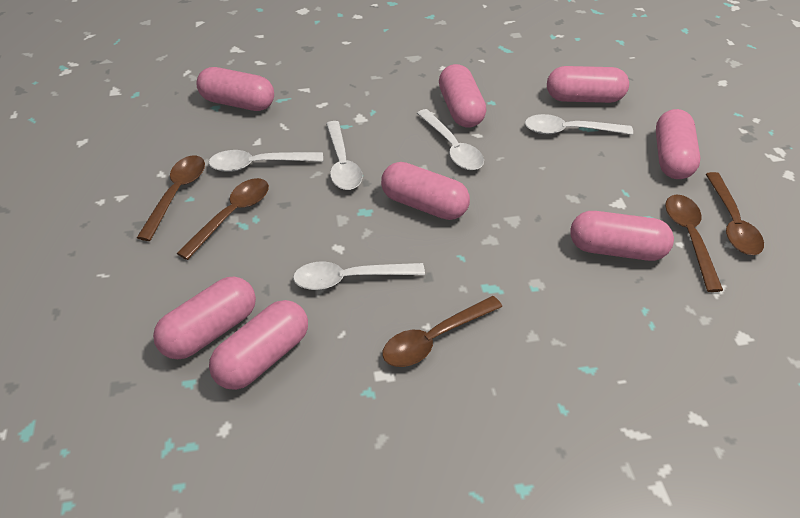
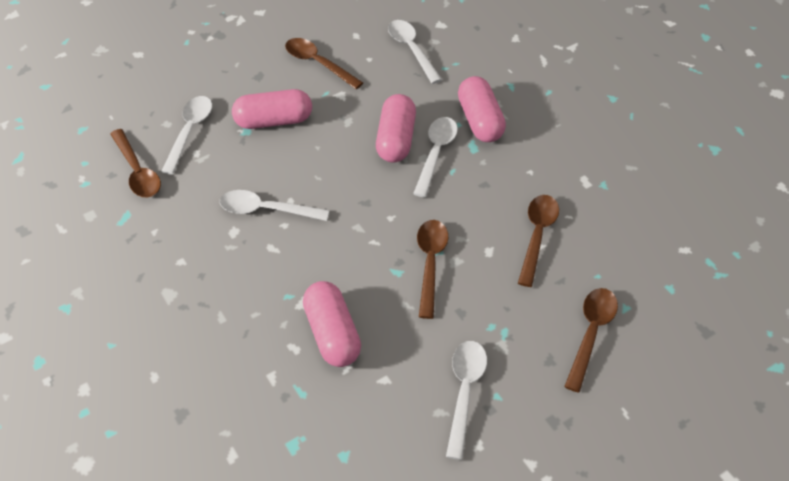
pink capsule: [153,276,256,359] [197,67,274,111] [209,300,308,390] [381,162,470,220] [439,64,486,128] [547,66,629,103] [570,211,674,261] [656,109,700,179] = 8 -> [232,89,312,129] [303,281,361,367] [376,94,416,163] [458,76,506,142] = 4

